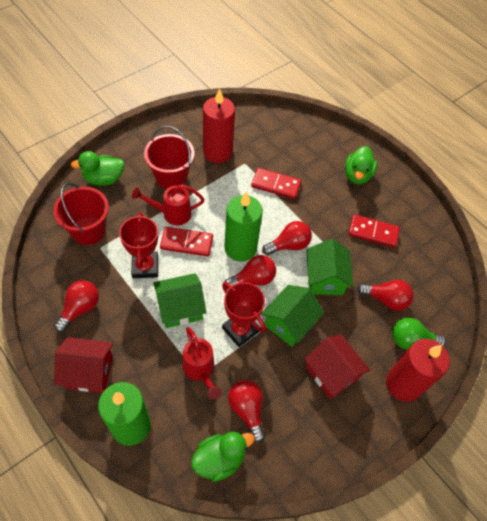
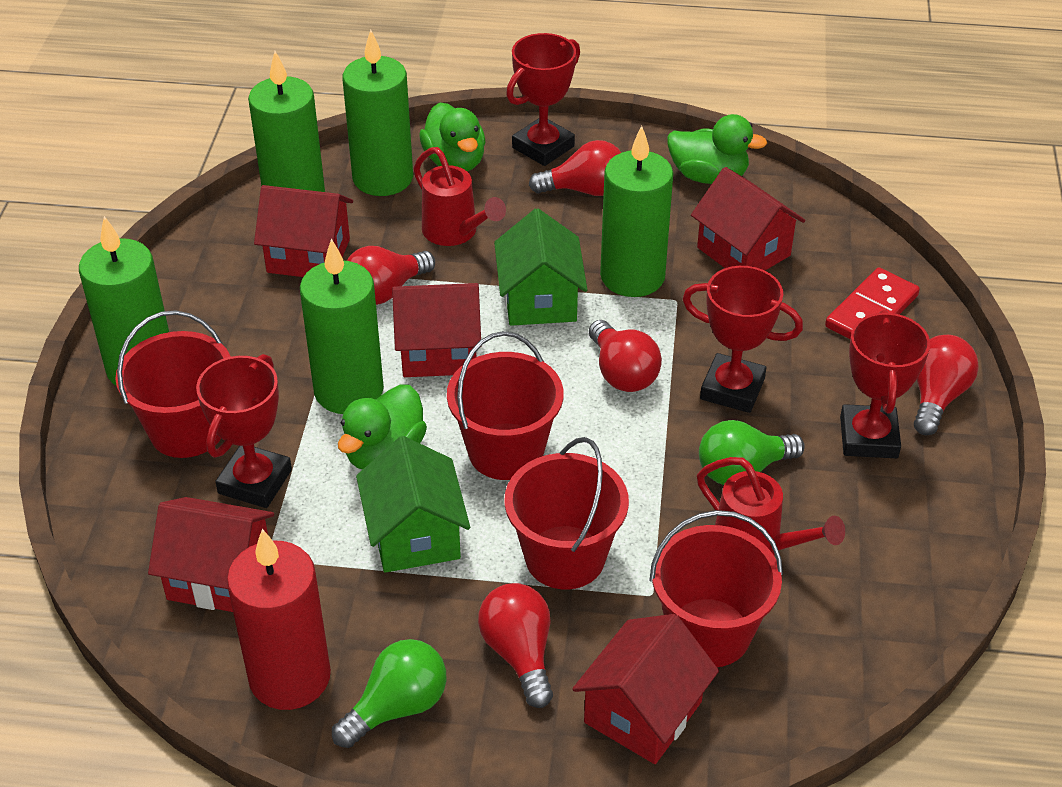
green candle: [98,382,151,446] [224,191,263,262] = 2 -> [79,216,169,386] [248,51,325,192] [300,238,384,414] [342,30,413,196] [600,126,673,297] = 5
green house: [153,273,207,328] [261,285,324,347] [306,239,353,295] = 3 -> [356,436,470,573] [494,208,587,326] = 2
green light bulb: [392,318,446,350] = 1 -> [332,639,447,748] [699,420,805,485] = 2
red bucket: [53,183,109,245] [144,126,195,189] = 2 -> [115,310,231,458] [447,331,564,480] [504,437,629,590] [650,510,783,667] = 4
red candle: [203,88,235,163] [386,339,450,402] = 2 -> [227,529,331,710] = 1
red domino: [160,227,213,256] [251,168,301,199] [348,215,400,248] = 3 -> [825,267,920,339] = 1
red house: [54,337,113,393] [304,334,370,399] = 2 -> [148,497,274,612] [254,185,353,277] [392,283,481,377] [572,614,719,764] [691,167,805,270] = 5
red trophy: [119,212,158,278] [222,282,266,347] = 2 -> [196,354,292,508] [506,33,580,166] [683,266,803,413] [840,310,930,458] = 4

